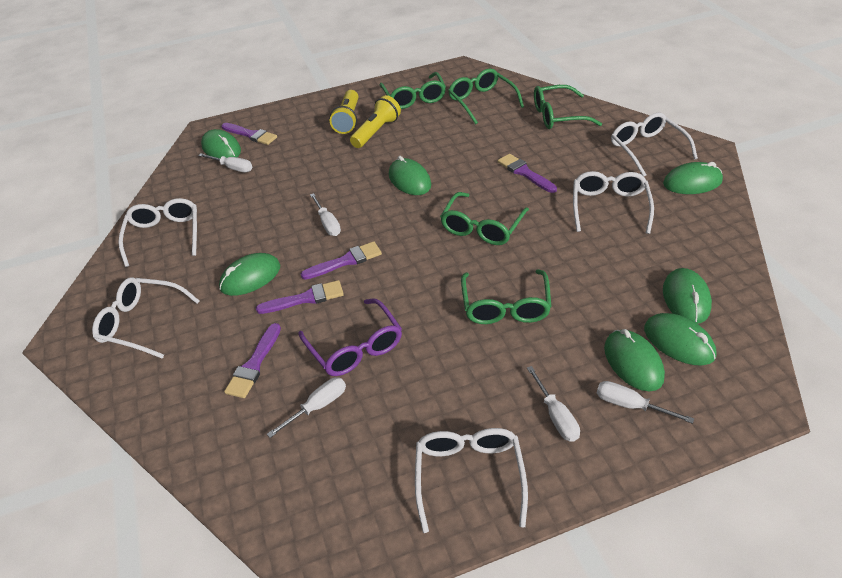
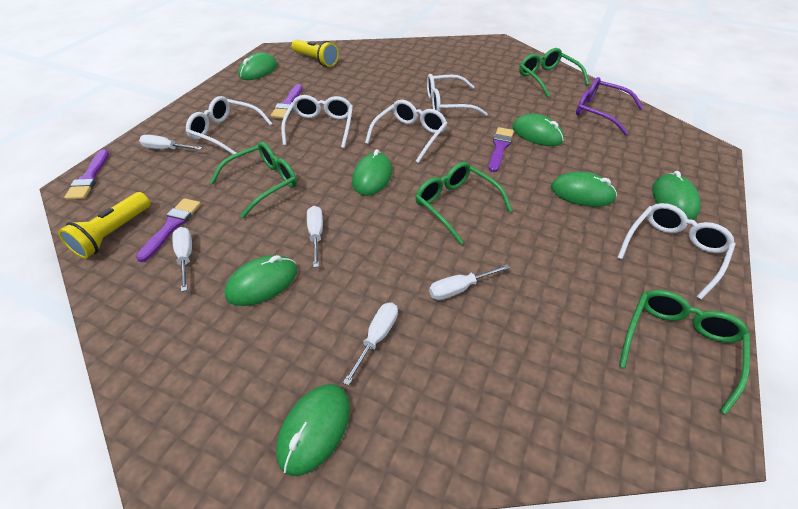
green glasses: [380,72,446,109] [440,192,529,245] [448,68,524,124] [461,269,552,324] [534,85,602,129] = 5 -> [210,142,297,218] [415,162,513,245] [519,48,589,98] [619,290,750,415] = 4
purple brush: [222,123,277,145] [224,323,281,398] [256,280,344,314] [301,241,382,280] [498,154,557,193] = 5 -> [64,149,109,200] [136,198,201,262] [270,84,303,119] [489,127,514,172] = 4

